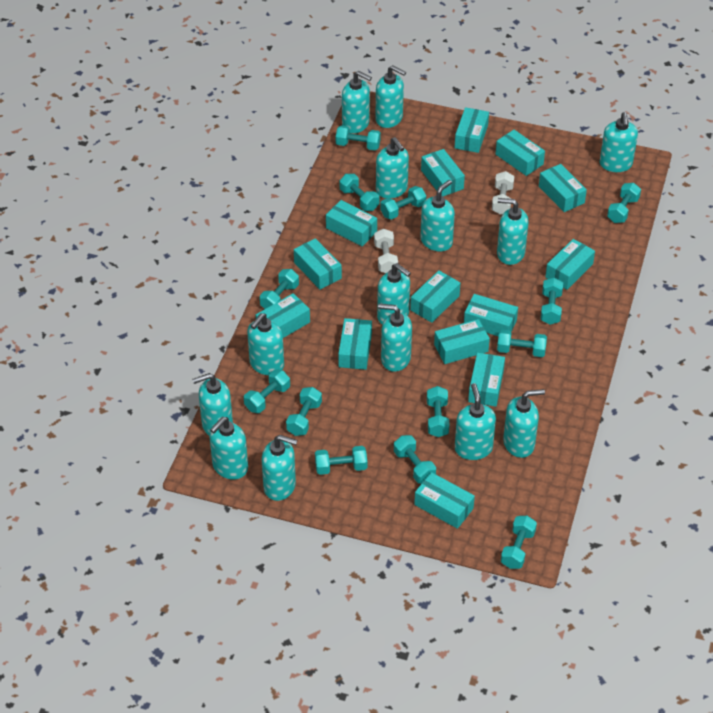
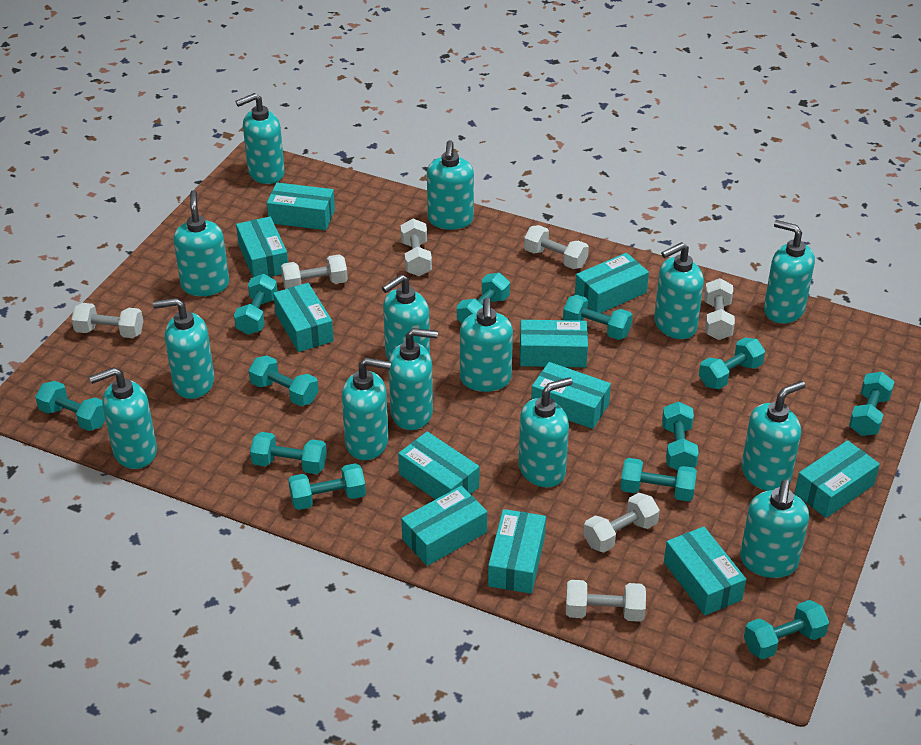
turquoise box: [256,293,310,338] [294,238,342,290] [326,200,377,246] [338,318,372,370] [410,271,460,323] [414,472,475,529] [421,149,465,196] [434,319,490,364] [455,107,489,153] [464,294,518,337] [468,353,505,407] [496,130,545,176] [539,164,587,212] [545,239,595,290] = 14 -> [236,216,288,277] [267,182,335,230] [273,283,334,352] [398,431,479,500] [401,486,487,566] [488,509,546,594] [520,320,588,367] [531,362,611,429] [575,253,649,313] [664,526,746,615] [795,440,880,518] = 11
turquoise dumbbell: [244,369,290,413] [260,269,299,309] [286,387,322,436] [315,446,367,475] [336,125,381,150] [339,174,379,211] [380,186,426,220] [394,435,436,484] [427,386,450,437] [497,330,547,357] [501,516,537,569] [541,278,563,325] [607,183,641,223] = 13 -> [35,381,105,431] [234,274,278,335] [249,355,319,406] [250,432,327,474] [288,463,366,510] [457,273,510,323] [563,295,632,340] [620,458,697,501] [662,401,699,470] [699,337,765,389] [744,600,829,659] [849,372,894,436] = 12
white dumbbell: [374,229,398,273] [492,171,514,215] = 2 -> [71,303,143,338] [281,255,348,289] [400,219,432,276] [524,225,589,269] [566,580,646,622] [583,493,660,552] [704,278,735,340] = 7

